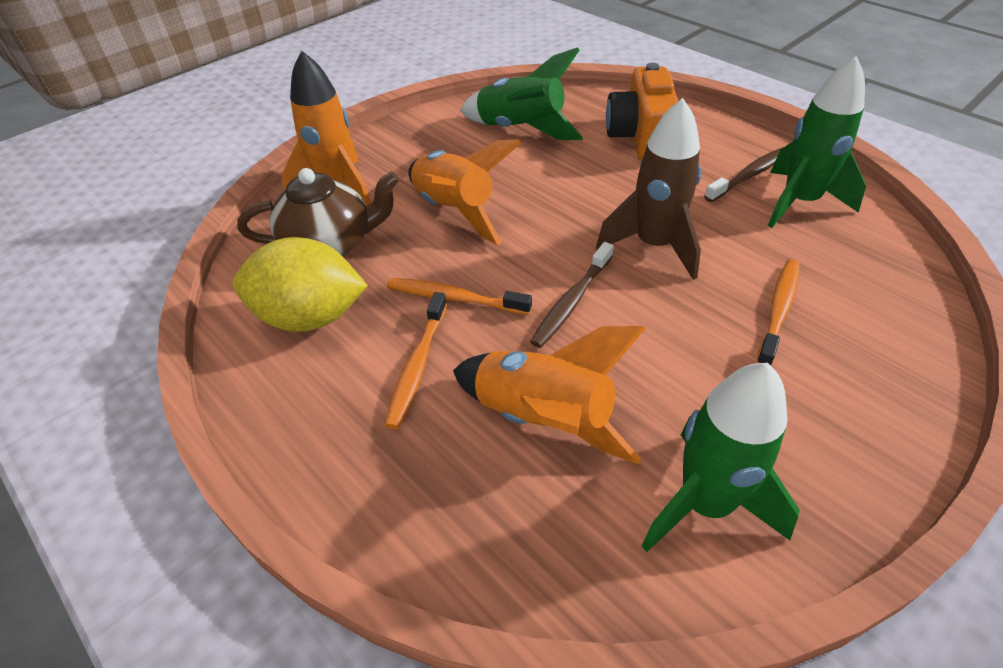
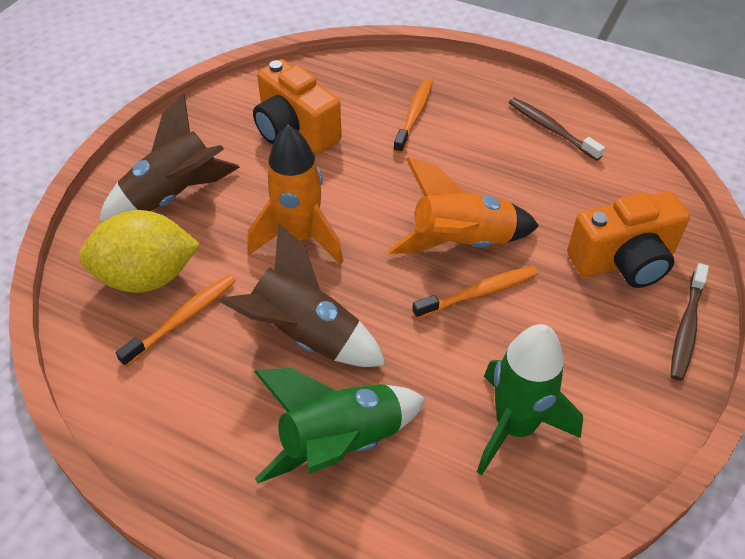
brown rocket: [596,98,701,280] = 1 -> [99,93,240,222] [219,223,386,367] = 2
brown teapot: [237,168,400,256] = 1 -> none = 0
green rocket: [460,47,583,140] [642,363,800,552] [768,56,866,228] = 3 -> [254,368,425,484] [477,324,583,475] = 2
orange camera: [606,63,678,161] = 1 -> [253,59,342,153] [567,191,690,288] = 2
orange rocket: [281,50,371,206] [408,139,521,245] [453,326,646,464] = 3 -> [248,125,344,264] [388,157,539,254] = 2

